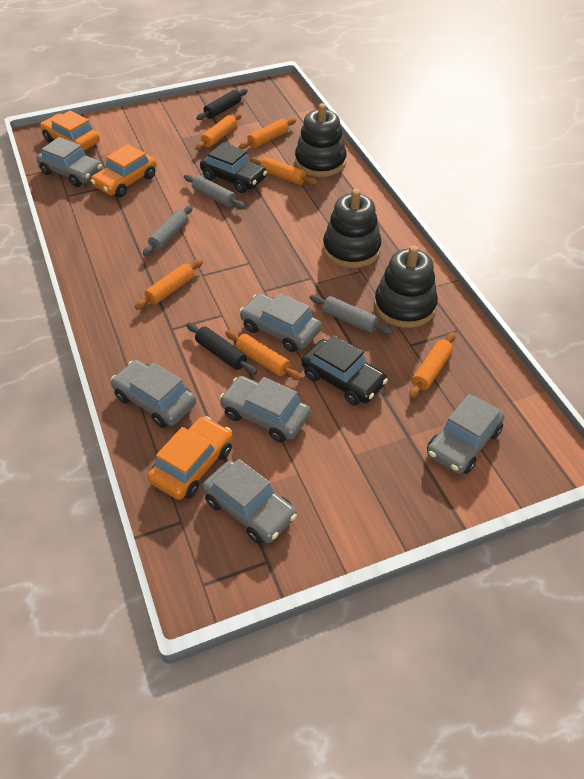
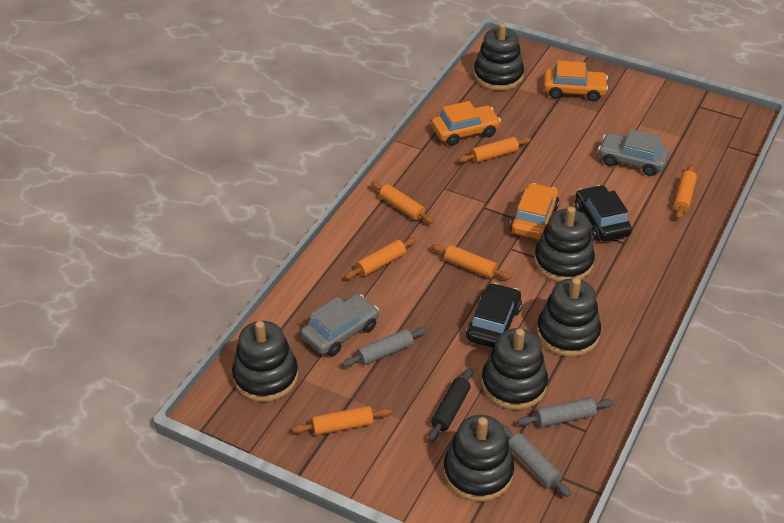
black rolling pin: [186,323,257,375] [196,89,248,120] = 2 -> [429,368,472,442] = 1
black stacking toy: [295,103,347,177] [323,189,382,268] [374,245,438,328] = 3 -> [232,321,298,402] [443,415,514,502] [474,23,524,91] [482,328,548,410] [534,207,595,282] [537,278,601,357] = 6
grey car: [36,137,102,187] [111,360,196,428] [202,459,297,544] [220,376,311,442] [240,293,322,352] [427,394,505,474] = 6 -> [301,294,379,356] [598,129,670,176] = 2

